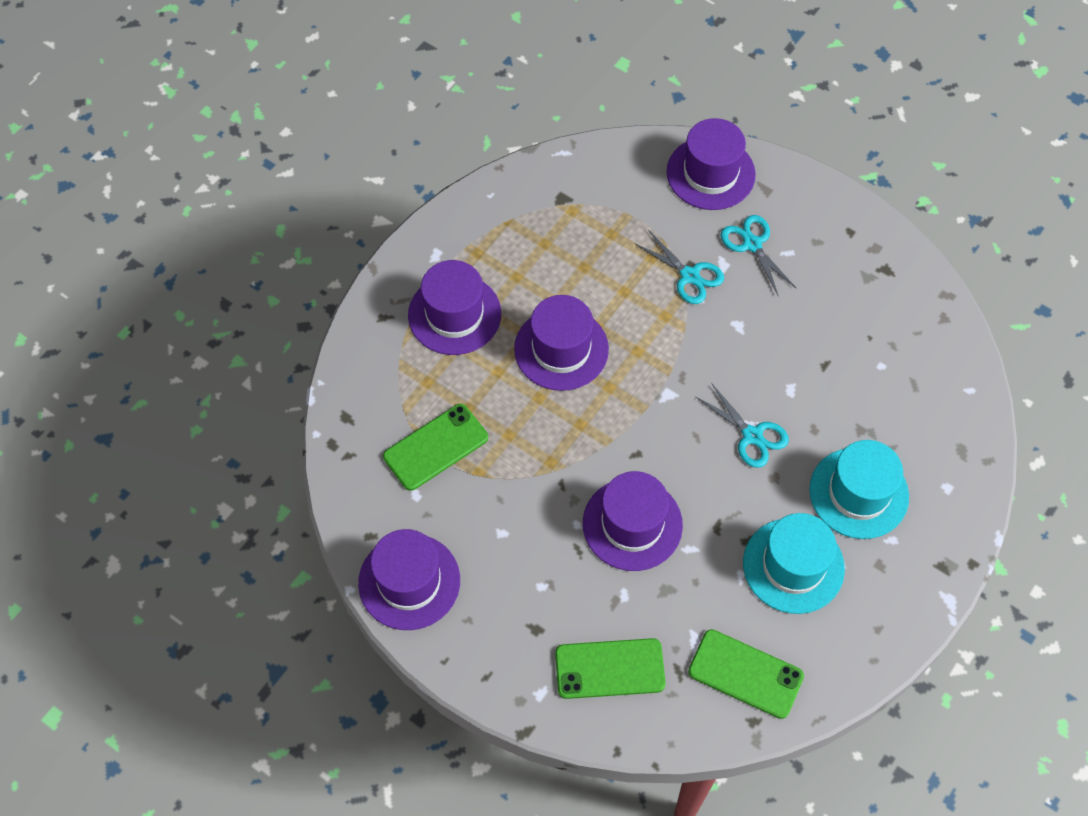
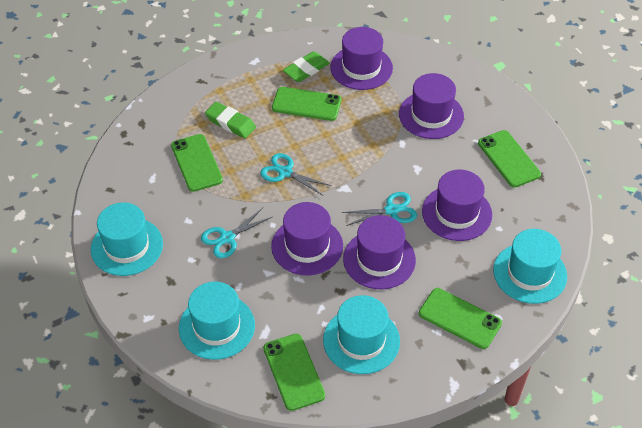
green eraser: none = 0 -> [205,102,256,138] [283,51,330,82] = 2
green phone: [383,404,488,491] [555,638,666,699] [688,629,804,719] = 3 -> [171,134,223,192] [263,334,325,411] [272,87,341,121] [419,288,502,349] [478,130,541,187] = 5
turquoise hat: [743,513,845,614] [809,440,909,539] = 2 -> [91,203,163,276] [179,282,255,360] [323,295,400,374] [493,229,567,304] = 4

